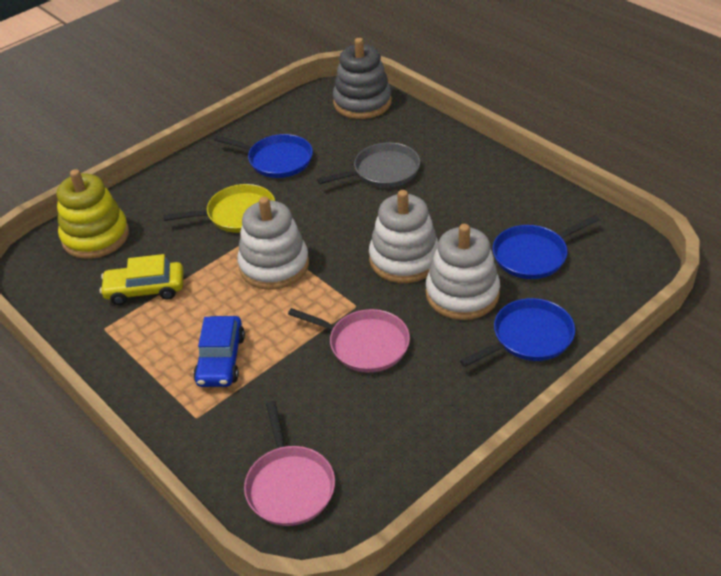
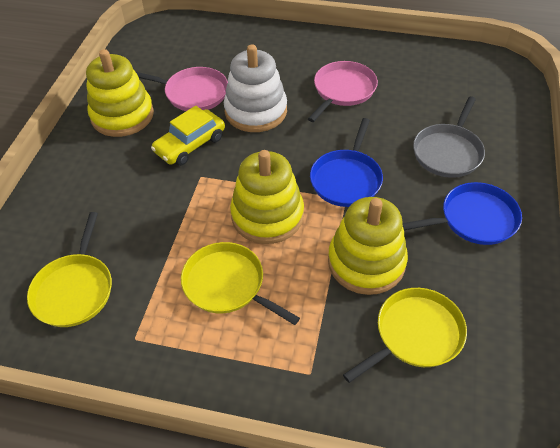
blue car: [193,316,245,387] = 1 -> none = 0
blue pan: [214,134,313,178] [460,298,575,367] [493,215,599,279] = 3 -> [310,118,383,207] [403,182,522,245] = 2
grey stacking toy: [333,38,392,119] = 1 -> none = 0
white stacking toy: [237,197,309,290] [369,190,438,283] [426,224,500,320] = 3 -> [224,45,287,132] = 1
yellow pan: [163,184,275,233] = 1 -> [27,212,112,327] [181,242,300,325] [343,288,467,383] = 3
yellow stacking toy: [57,169,129,259] = 1 -> [86,49,154,137] [230,150,304,244] [328,197,408,295] = 3

